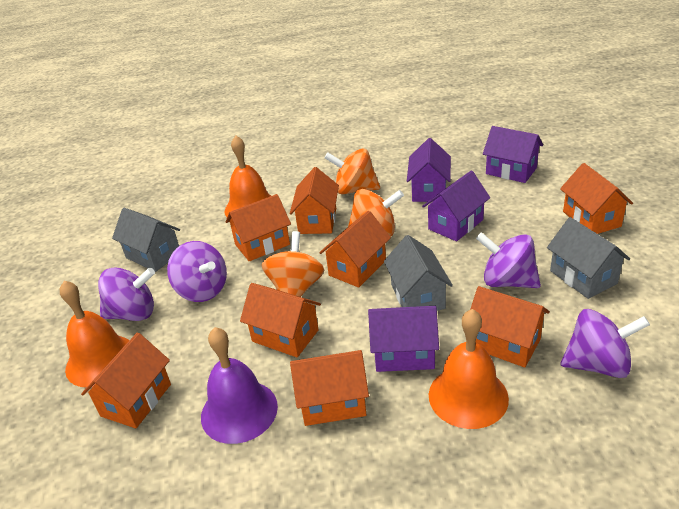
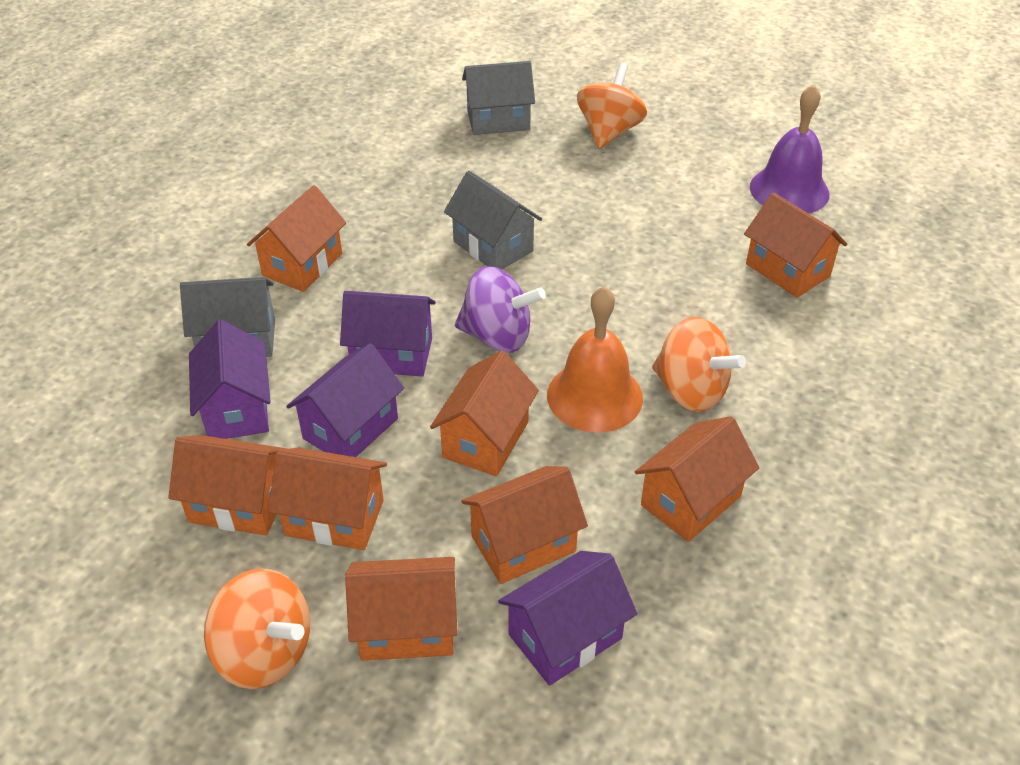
orange bell: [60,281,129,388] [225,135,271,217] [429,309,509,429] = 3 -> [547,286,643,433] = 1
purple spinning top: [98,267,155,321] [167,241,227,302] [476,232,541,288] [561,309,650,378] = 4 -> [455,266,546,353] = 1

